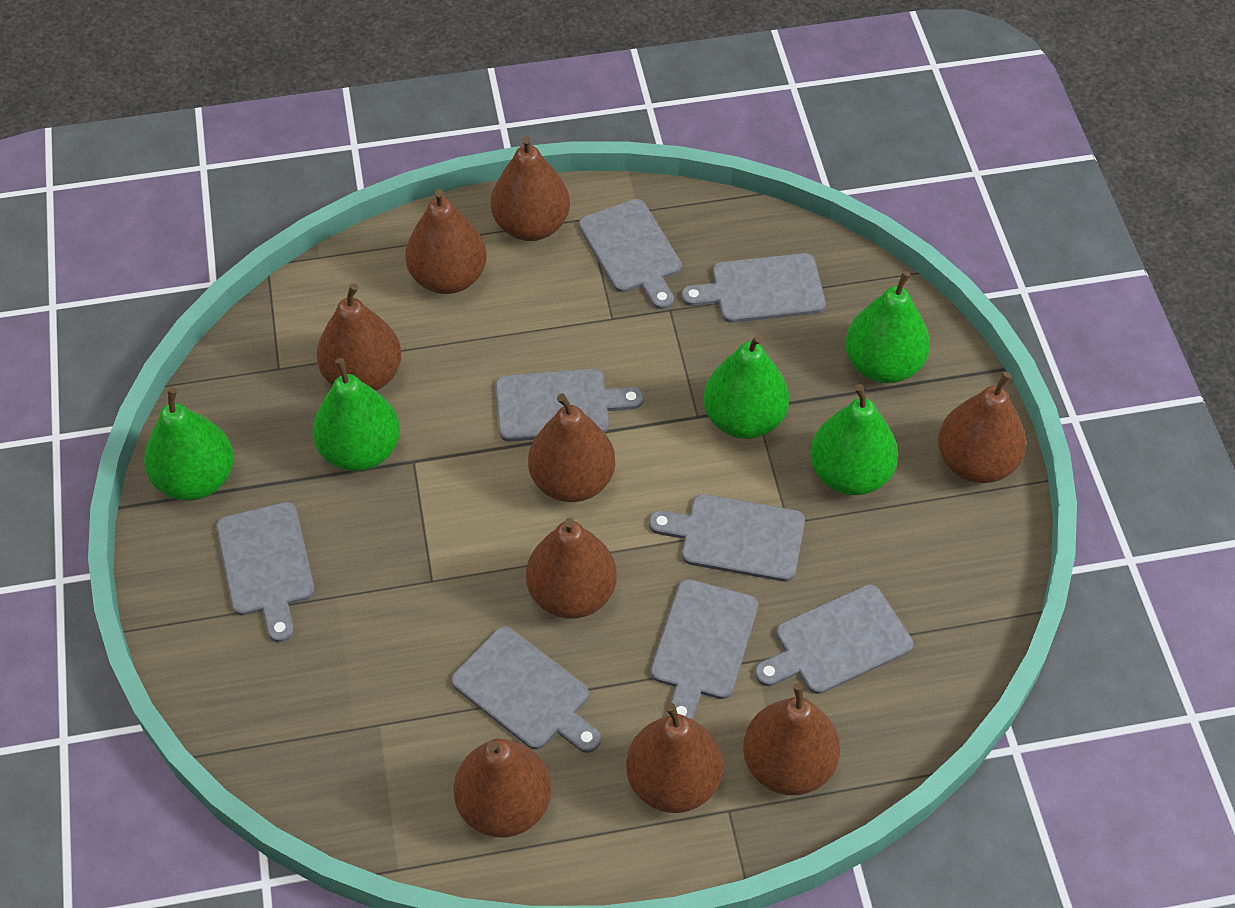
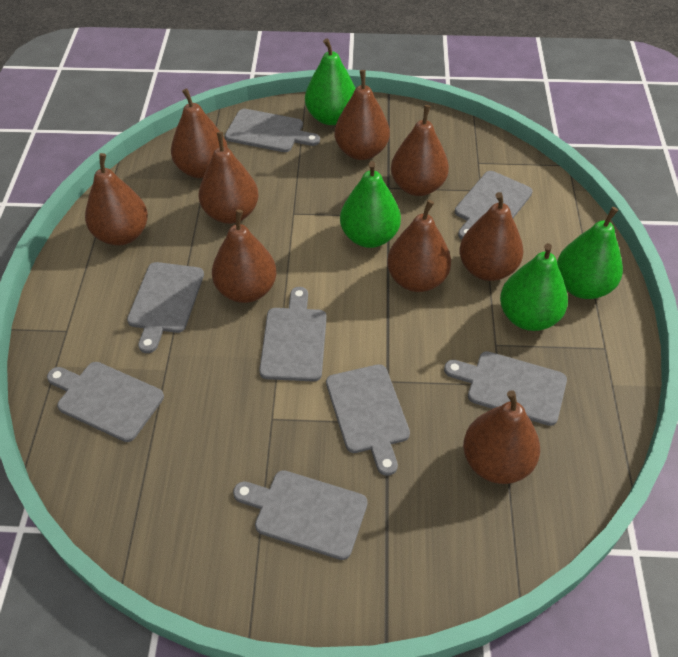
green pear: [144,388,234,501] [313,358,400,471] [704,334,789,439] [810,384,898,495] [845,271,930,383] = 5 -> [305,38,356,125] [340,161,401,248] [500,243,568,331] [557,207,623,299] = 4

